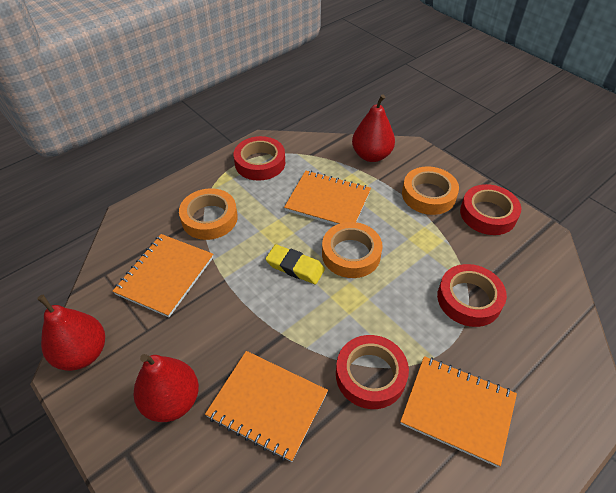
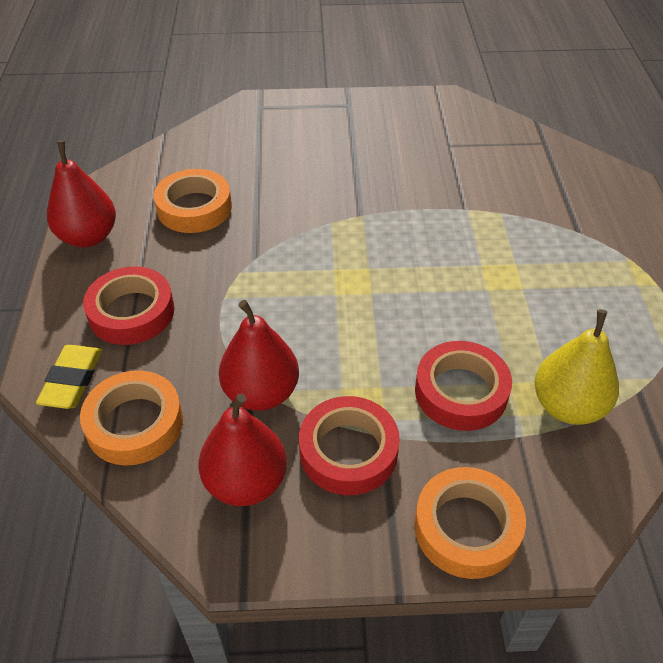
orange notebook: [112,234,213,317] [205,351,328,462] [284,171,371,225] [400,356,517,467] = 4 -> none = 0
red tape: [234,136,285,181] [336,335,409,409] [437,264,507,327] [460,184,521,235] = 4 -> [83,267,175,345] [299,396,400,495] [415,341,512,431] = 3
yellow pear: none = 0 -> [535,309,619,425] = 1

